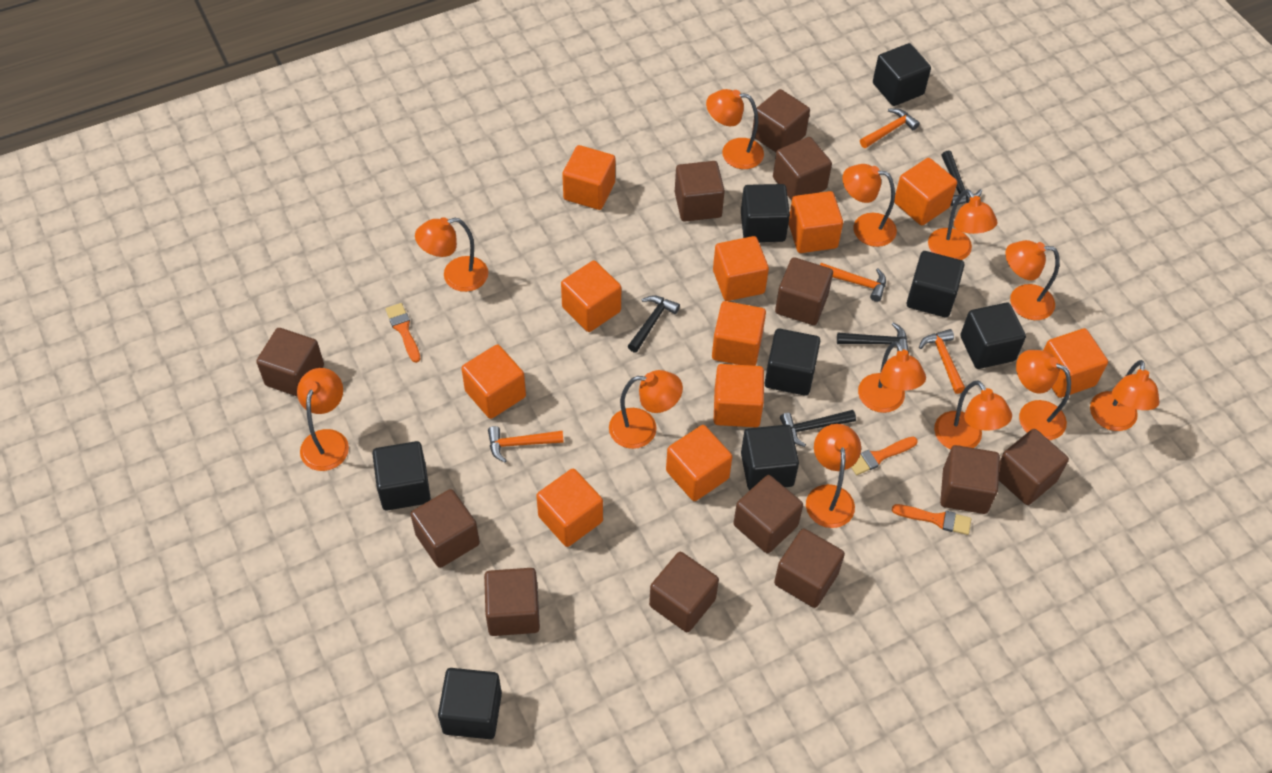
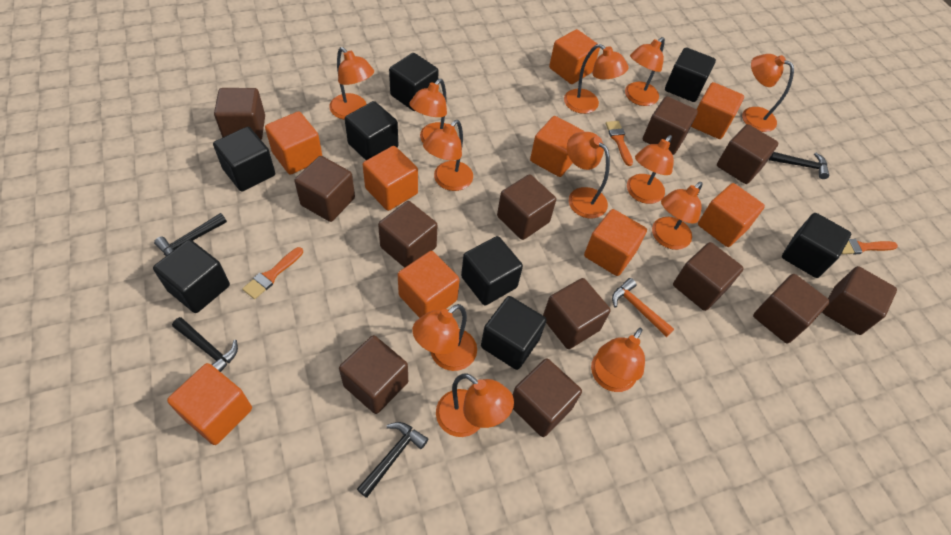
orange cube: [461,344,526,419] [536,469,603,547] [561,261,621,332] [562,145,615,210] [666,425,732,501] [712,301,766,366] [713,236,769,301] [714,364,764,427] [789,191,843,253] [894,158,957,225] [1043,328,1108,398] = 11 -> [167,363,252,445] [265,111,322,175] [363,146,418,211] [398,251,460,318] [530,116,585,177] [549,29,600,84] [584,209,647,276] [691,82,744,139] [698,183,765,247] = 9
orange hammer: [488,426,564,463] [820,263,886,302] [860,108,920,148] [919,329,965,394] = 4 -> [612,278,674,337] = 1

